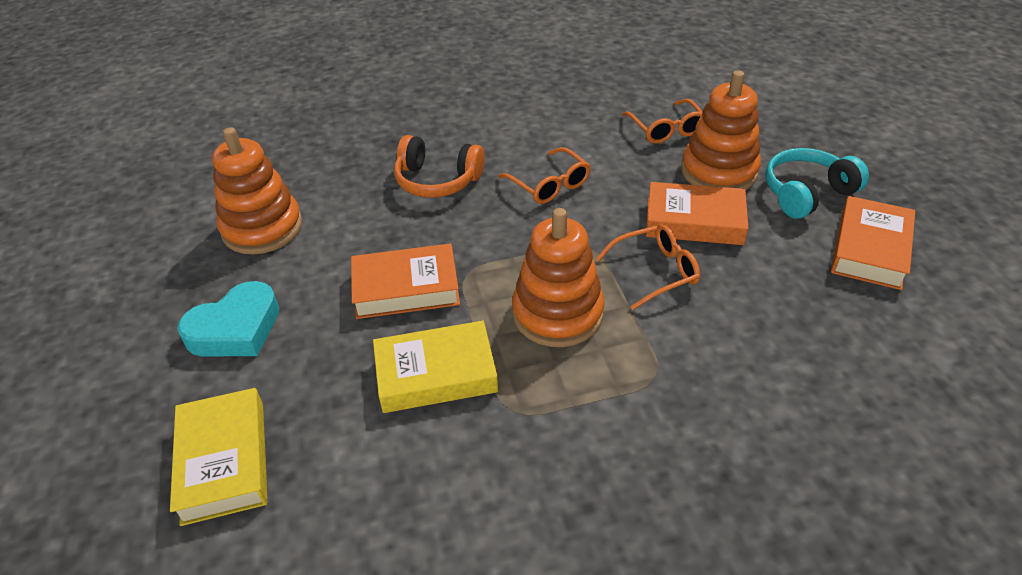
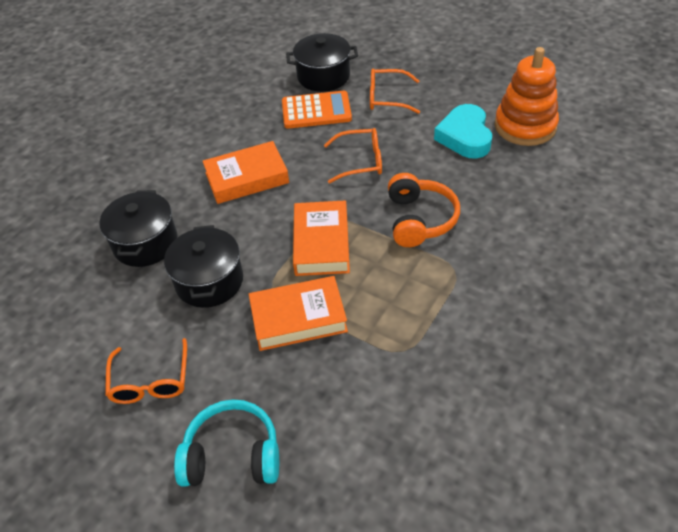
black pot: none = 0 -> [99,190,177,267] [164,225,243,308] [286,33,358,92] = 3
orange calculator: none = 0 -> [282,91,352,129] = 1
orange stacking toy: [212,127,302,254] [512,208,605,347] [681,70,761,190] = 3 -> [495,47,559,146] = 1
yellow book: [170,388,268,526] [373,321,498,413] = 2 -> none = 0

